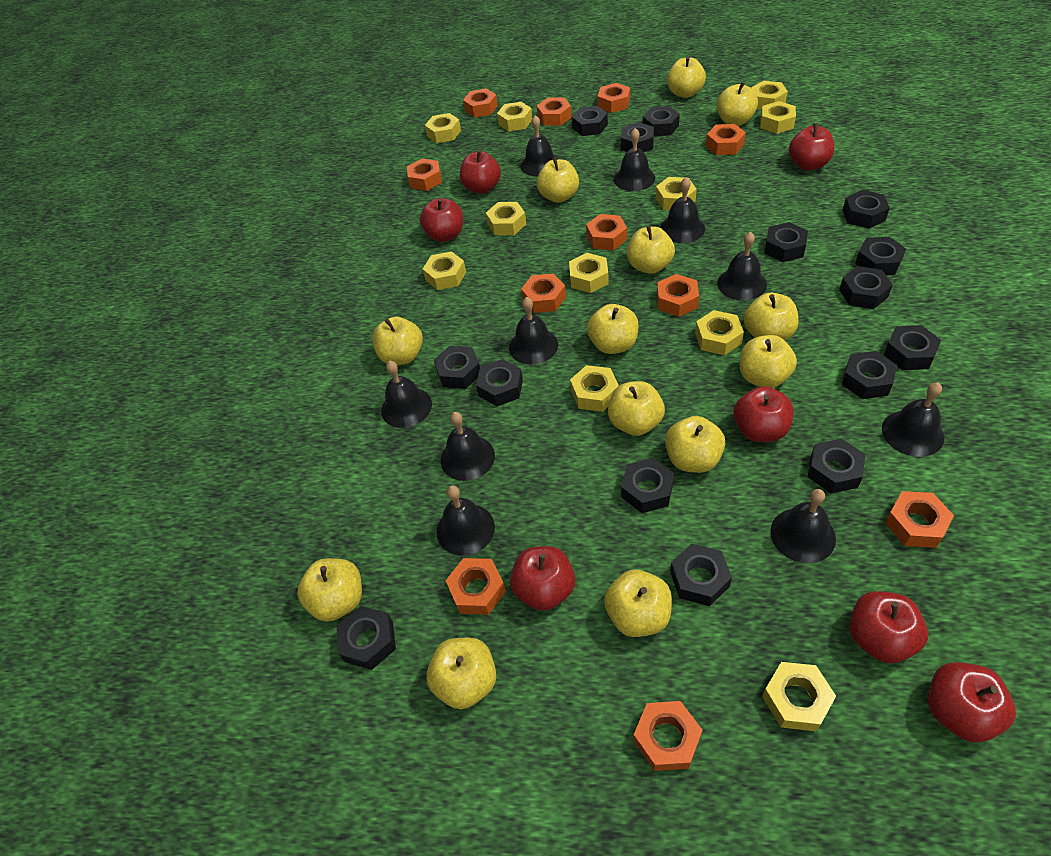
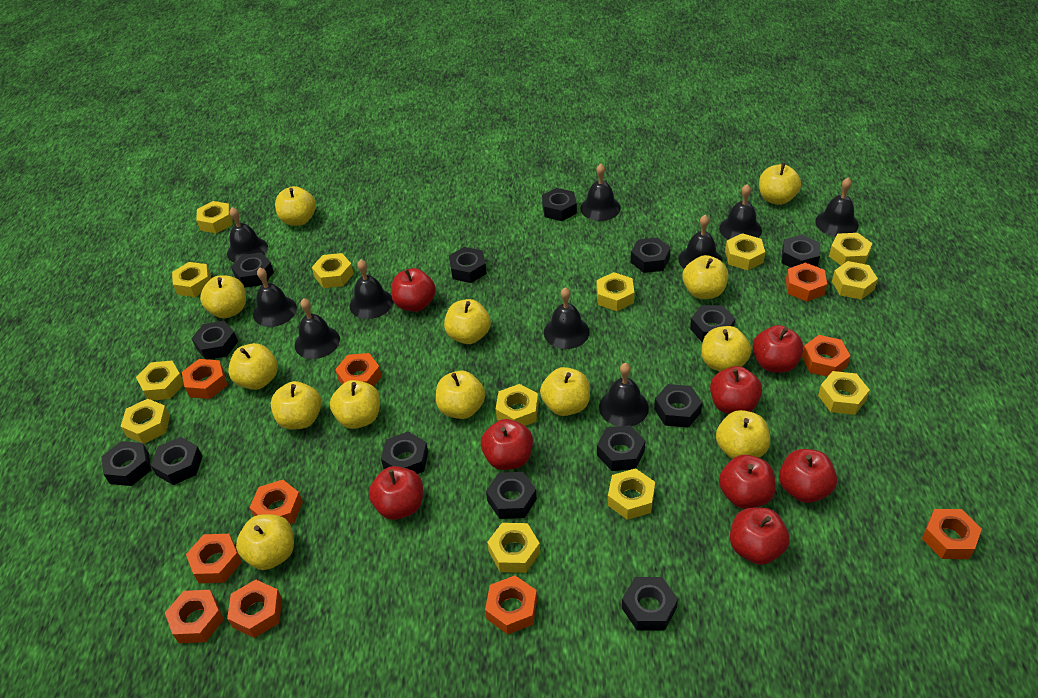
black nut: [337,606,396,670] [434,346,480,389] [476,359,523,406] [572,106,608,136] [621,122,654,152] [621,458,674,513] [643,106,680,136] [670,544,732,606] [764,222,808,262] [808,438,865,494] [839,266,893,309] [842,351,897,399] [843,190,890,229] [855,237,906,275] [884,325,941,370] = 15 -> [102,441,151,486] [151,437,202,485] [191,321,238,360] [231,252,274,288] [381,431,428,474] [449,247,487,283] [486,472,537,519] [542,188,577,221] [597,425,645,471] [622,577,678,631] [631,238,671,273] [654,384,702,428] [690,305,735,342] [782,235,820,268] = 14
orange nut: [407,159,442,191] [446,558,506,615] [463,88,498,118] [521,273,566,313] [537,98,572,126] [586,214,627,250] [598,83,630,113] [633,701,702,771] [657,274,699,317] [706,124,746,155] [885,491,954,548] = 11 -> [165,590,224,643] [182,359,227,399] [186,534,242,583] [227,580,282,638] [249,480,303,524] [335,353,382,387] [485,576,537,634] [786,263,827,302] [802,335,850,377] [922,509,982,559] = 10
red apple: [420,198,463,242] [460,150,501,194] [510,546,575,611] [733,386,794,442] [789,123,834,171] [849,591,928,663] [928,662,1016,742] = 7 -> [369,466,423,520] [391,268,436,312] [481,419,533,470] [710,366,762,414] [719,455,776,509] [730,508,790,565] [753,325,803,373] [779,449,837,503] = 8
yellow nut: [423,251,466,290] [425,113,461,143] [486,202,526,235] [497,102,532,132] [569,253,609,293] [570,365,619,412] [656,177,697,210] [695,310,744,355] [751,81,788,110] [760,101,796,134] [762,662,836,731] = 11 -> [120,399,170,444] [136,361,184,401] [172,262,211,297] [196,201,233,233] [312,253,354,288] [487,523,540,573] [496,384,539,426] [597,272,634,311] [608,468,655,520] [725,233,765,270] [818,371,870,415] [829,233,873,265] [832,261,878,300] = 13

